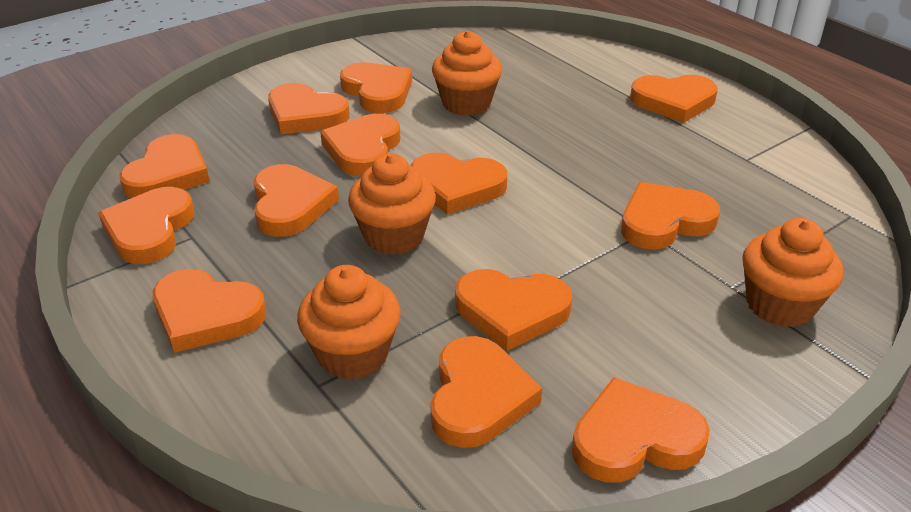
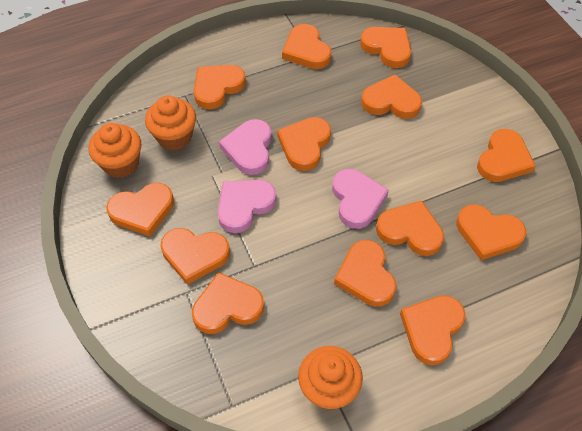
orange cupcake: [297,265,401,380] [348,154,436,255] [432,31,502,116] [742,218,843,327] = 4 -> [89,123,141,178] [145,95,196,150] [298,346,363,409] = 3
pink heart: none = 0 -> [218,180,276,233] [219,119,272,175] [332,169,389,229] = 3

